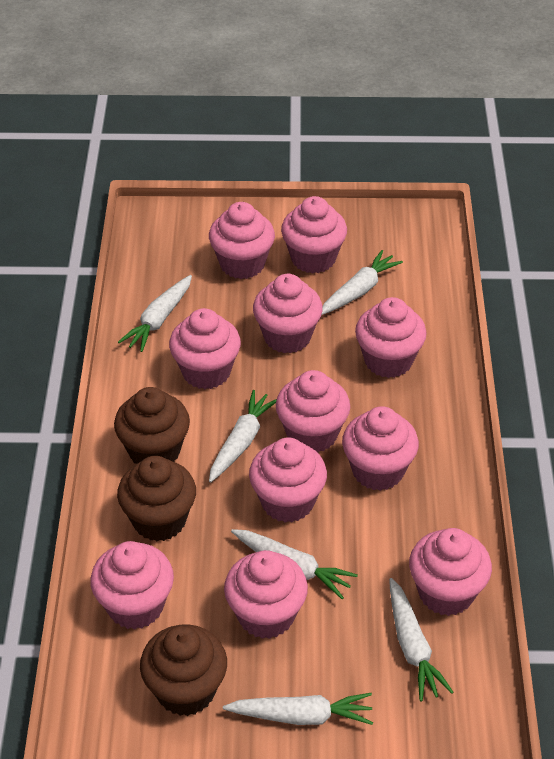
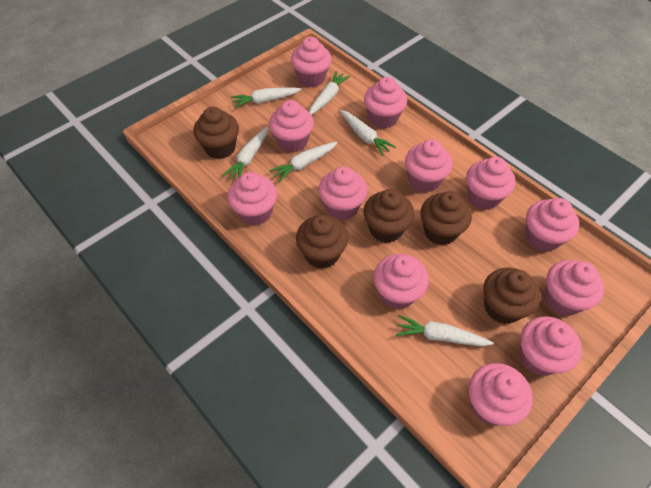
brown cupcake: [114,387,190,464] [117,456,196,541] [140,625,227,716] = 3 -> [193,107,239,159] [296,215,348,269] [363,189,414,243] [420,191,472,245] [483,268,541,324] = 5
pink cupcake: [90,541,174,630] [169,308,241,389] [209,202,275,279] [224,550,308,639] [249,437,327,523] [253,274,323,353] [276,370,350,453] [281,196,347,273] [342,406,419,491] [355,297,427,378] [409,528,492,616] = 11 -> [228,172,277,226] [269,100,314,153] [291,37,331,87] [318,166,368,220] [364,77,407,129] [374,253,429,309] [405,139,453,192] [466,157,515,210] [469,363,533,426] [520,316,582,376] [525,198,579,252] [544,260,604,316] = 12

